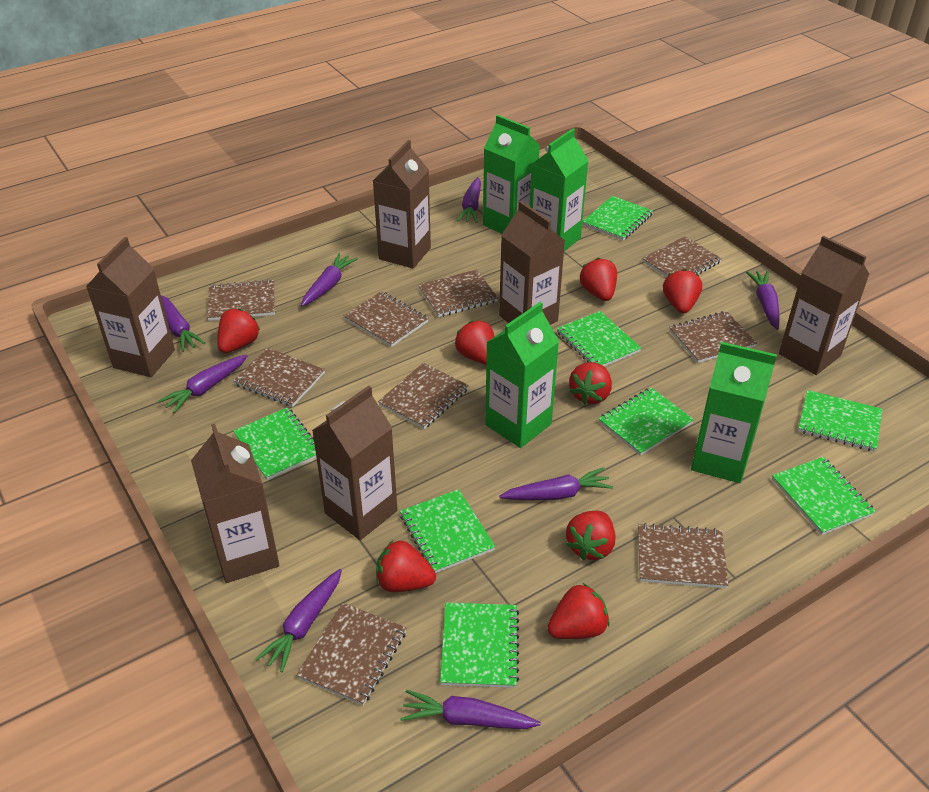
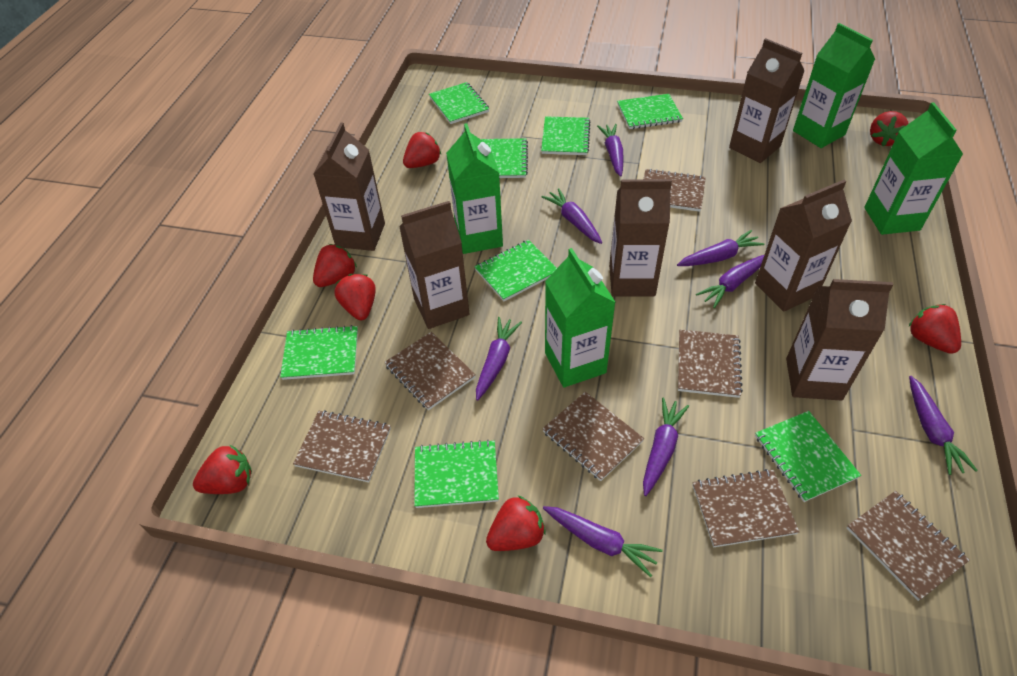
brown notebook: [207,279,275,321] [233,348,325,407] [296,603,406,705] [344,291,429,347] [378,362,469,429] [418,269,498,317] [638,523,728,588] [642,236,722,277] [669,311,757,363] = 9 -> [293,410,391,482] [384,332,476,410] [542,392,644,481] [643,169,706,212] [678,330,743,398] [692,469,799,547] [847,491,970,601] = 7
red strawberry: [217,308,260,353] [376,540,436,592] [455,321,494,365] [547,583,610,639] [566,511,616,560] [569,362,612,405] [580,258,617,301] [663,269,702,313] = 8 -> [193,444,252,494] [313,244,357,287] [335,274,376,320] [403,132,441,168] [486,495,545,551] [870,111,908,146] [909,304,961,354] = 7

